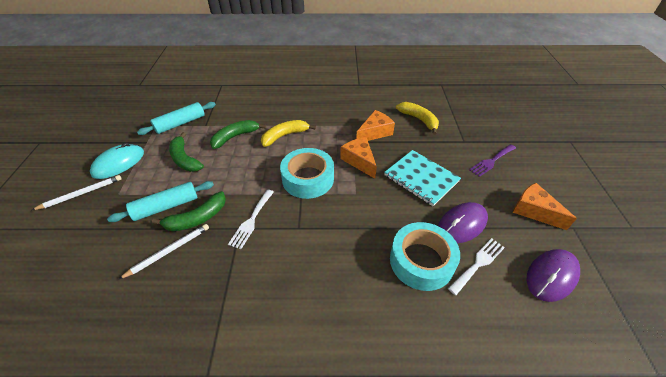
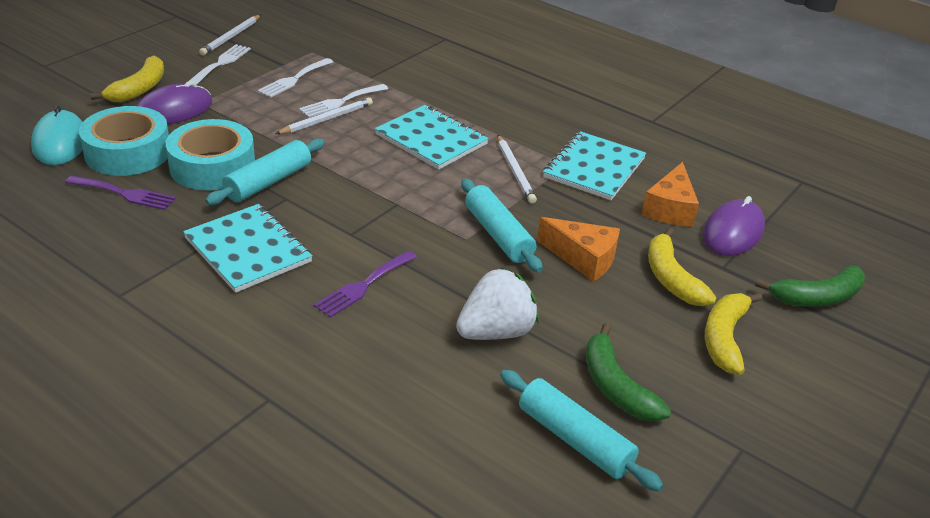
green banana: [152,191,226,231] [169,132,204,172] [210,120,266,149] = 3 -> [586,323,671,422] [755,266,865,307] = 2
orange cheese: [340,137,377,179] [356,110,395,141] [513,183,577,230] = 3 -> [537,217,620,282] [641,162,699,227] = 2
purple fork: [469,144,516,177] = 1 -> [65,176,176,210] [314,251,417,318] = 2
turquoise notebook: [384,150,461,206] = 1 -> [183,204,313,293] [375,105,489,170] [543,131,646,200] = 3
turquoise rolling pin: [107,181,214,222] [137,102,216,135] = 2 -> [205,138,325,205] [461,179,543,273] [500,370,663,492] = 3
white fork: [228,189,274,249] [448,238,505,295] = 2 -> [189,44,251,85] [258,58,333,98] [299,84,388,118] = 3
white pencil: [32,175,122,210] [118,224,209,280] = 2 -> [199,15,261,56] [275,97,373,134] [497,135,537,204] = 3
white strawberry: none = 0 -> [456,267,539,340] = 1
yellow banana: [261,120,316,147] [396,102,439,135] = 2 -> [90,56,164,102] [648,228,717,306] [705,293,762,375] = 3

